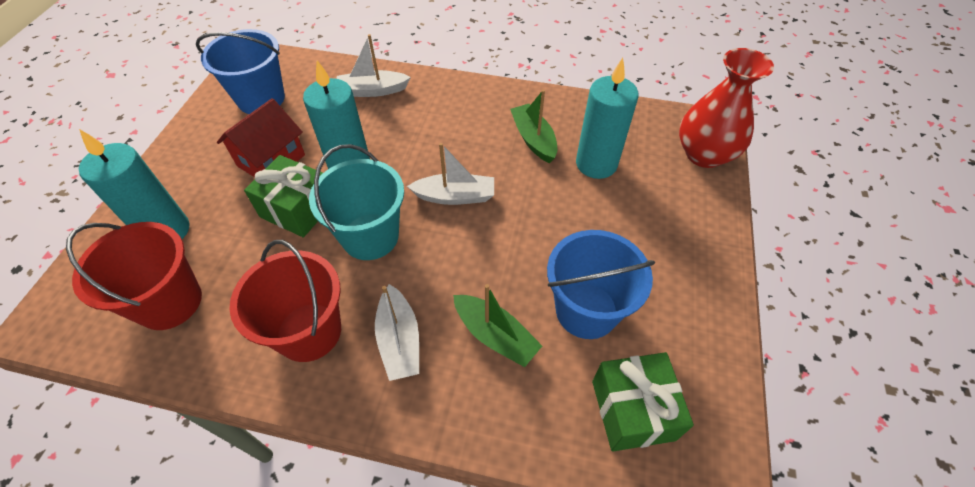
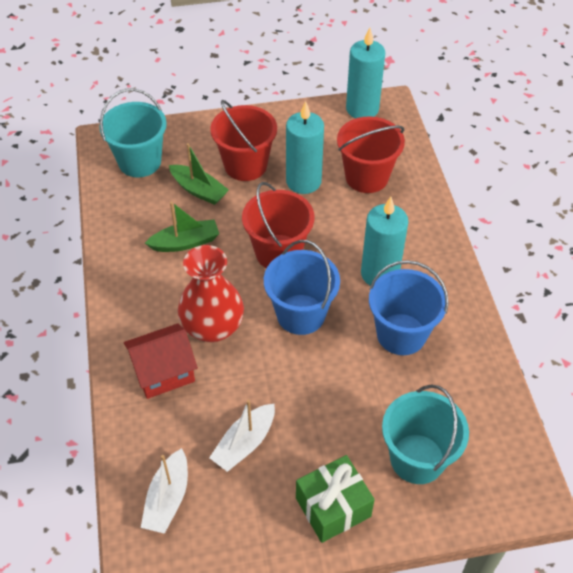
green gift: [244,155,323,237] [592,352,694,451] = 2 -> [296,455,375,543] = 1
red bucket: [66,222,202,330] [229,240,341,362] = 2 -> [210,100,277,181] [242,182,314,268] [337,116,405,193] = 3
turquoise bucket: [309,144,404,260] = 1 -> [99,89,167,177] [382,385,469,484] = 2
white boat: [337,34,411,97] [375,284,419,381] [407,143,494,205] = 3 -> [141,448,188,534] [209,400,275,472] = 2

